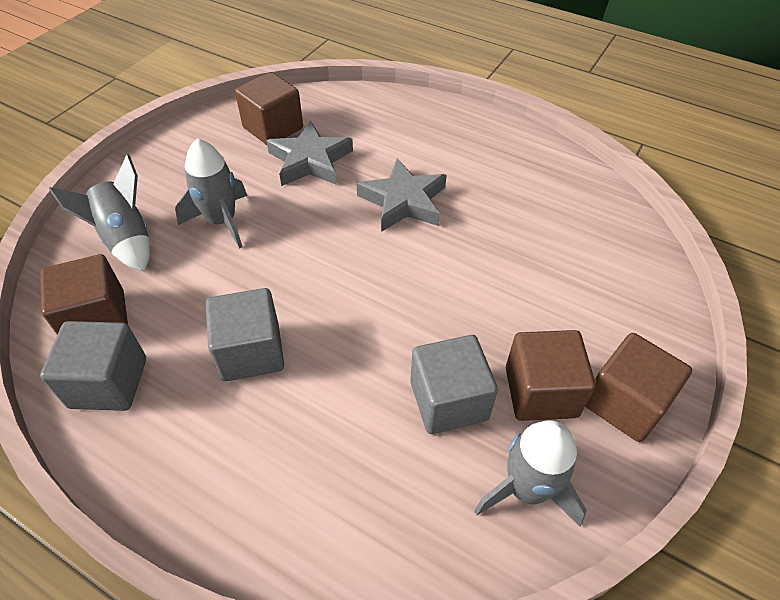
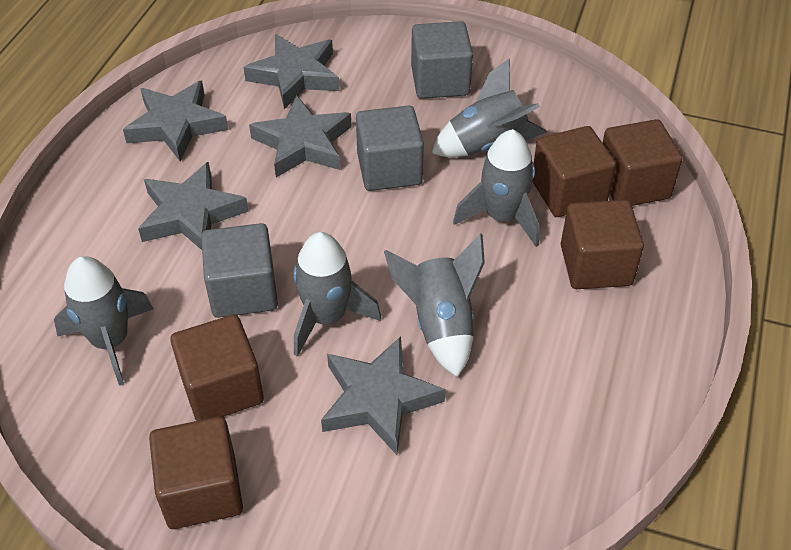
brown cube: [40,254,128,335] [235,72,303,145] [506,330,596,421] [585,333,692,442] = 4 -> [149,417,243,529] [170,314,264,421] [532,126,616,217] [561,200,644,289] [603,119,683,206] = 5
grey rocket: [49,154,150,271] [175,139,247,249] [474,420,587,527] = 3 -> [54,256,153,386] [293,232,381,357] [384,233,485,377] [432,58,547,157] [453,129,540,247] = 5
grey star: [266,121,353,186] [357,158,447,232] = 2 -> [123,80,228,161] [138,162,248,250] [244,34,340,109] [249,95,352,177] [321,337,445,455] = 5

